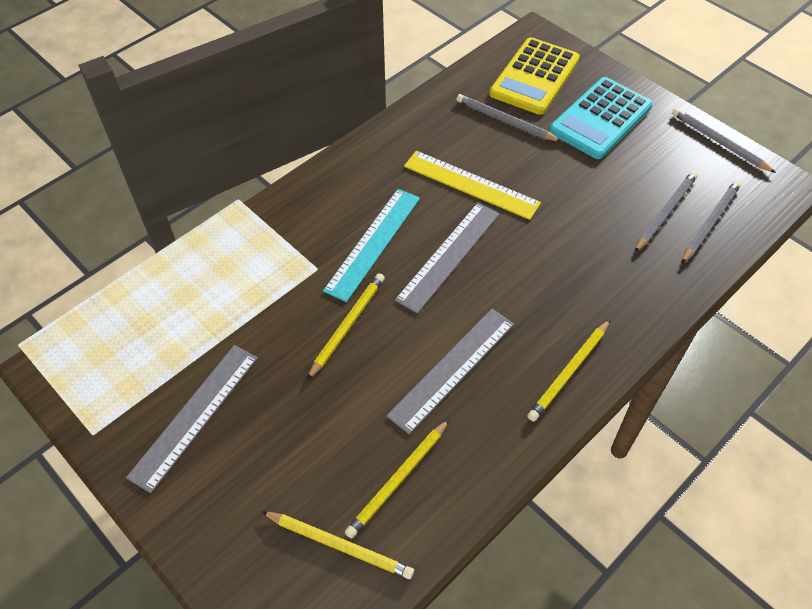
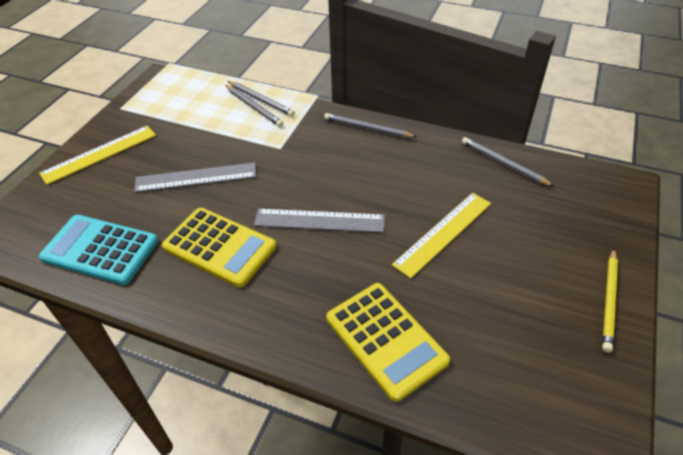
grey ruler: [126,345,258,493] [386,309,514,434] [395,203,499,314] = 3 -> [134,162,257,192] [254,209,385,233] = 2
turquoise ruler: [323,189,420,302] = 1 -> none = 0
yellow calculator: [489,37,580,115] = 1 -> [162,208,276,287] [326,283,450,402] = 2
yellow pencil: [261,511,414,579] [307,273,385,380] [345,419,449,539] [527,319,610,421] = 4 -> [602,249,618,352] = 1
yellow ruler: [404,151,541,220] = 1 -> [39,126,156,185] [392,193,491,279] = 2

